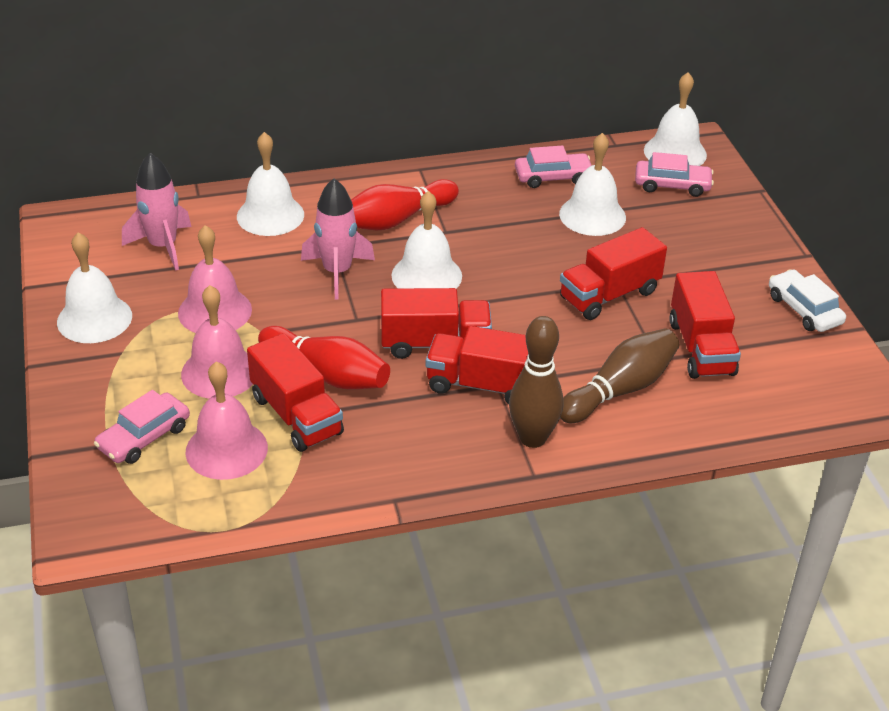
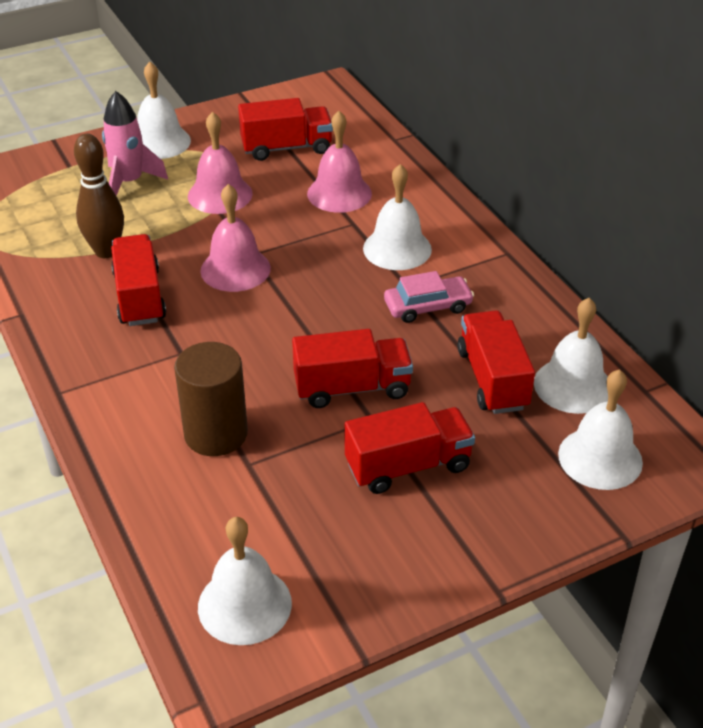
brown bowling pin: [509,316,563,448] [560,328,679,423] = 2 -> [74,134,124,258] = 1
brown cylinder: none = 0 -> [174,342,248,456] = 1
pink car: [94,390,190,464] [515,145,592,188] [635,152,714,197] = 3 -> [384,271,474,323] = 1
pink rocket: [122,153,192,270] [301,178,375,299] = 2 -> [102,91,168,196] = 1
red bowling pin: [258,326,390,389] [351,179,459,230] = 2 -> none = 0
white car: [769,269,846,332] = 1 -> none = 0

